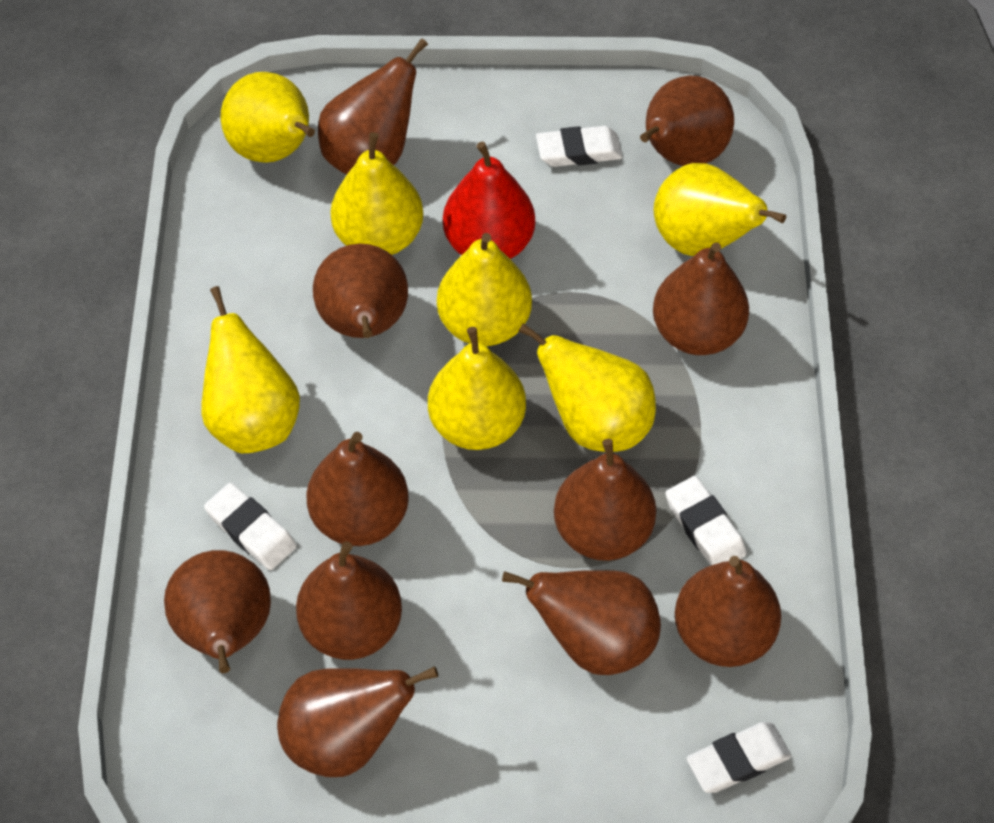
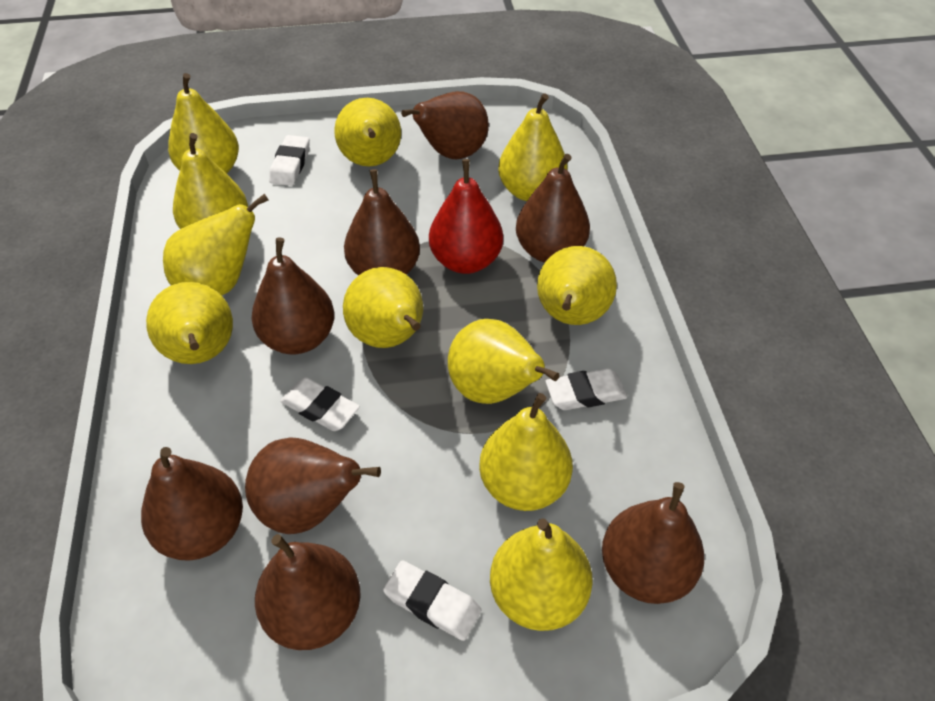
brown pear: [164,550,271,673] [277,666,438,777] [296,541,402,660] [307,432,409,546] [313,244,408,338] [318,38,428,175] [502,570,661,675] [554,439,656,561] [640,75,734,166] [653,242,749,355] [675,556,781,667] = 11 -> [141,447,243,561] [245,437,381,534] [251,238,334,354] [255,534,361,650] [344,169,420,275] [401,91,489,160] [516,154,590,263] [602,482,704,604] = 8
yellow pear: [201,286,300,453] [221,72,315,163] [331,132,423,255] [428,327,526,450] [437,233,532,346] [518,323,656,452] [654,163,786,256] = 7 -> [146,282,233,364] [163,194,268,295] [168,73,239,174] [173,133,248,229] [334,98,401,167] [343,267,423,348] [448,319,560,404] [479,393,573,511] [490,518,593,631] [498,93,568,201] [537,246,617,325] = 11

